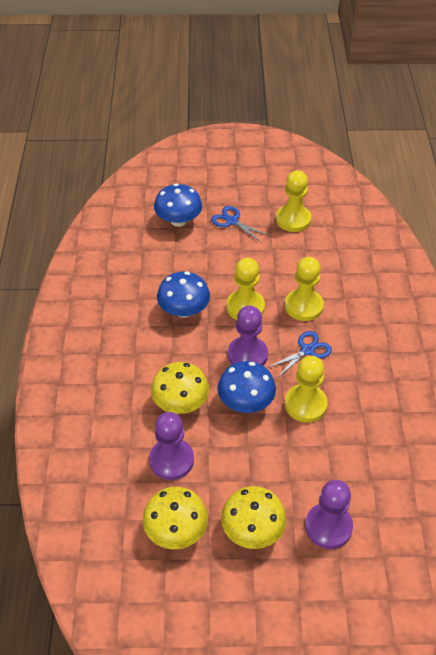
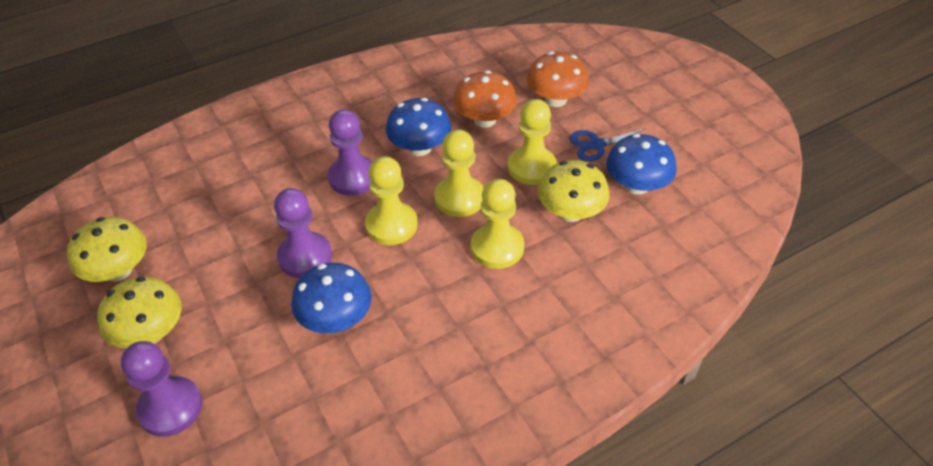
blue scissors: [211,206,269,242] [267,331,332,377] = 2 -> [569,128,646,161] = 1
orange mushroom: none = 0 -> [453,70,517,128] [527,51,589,107] = 2

